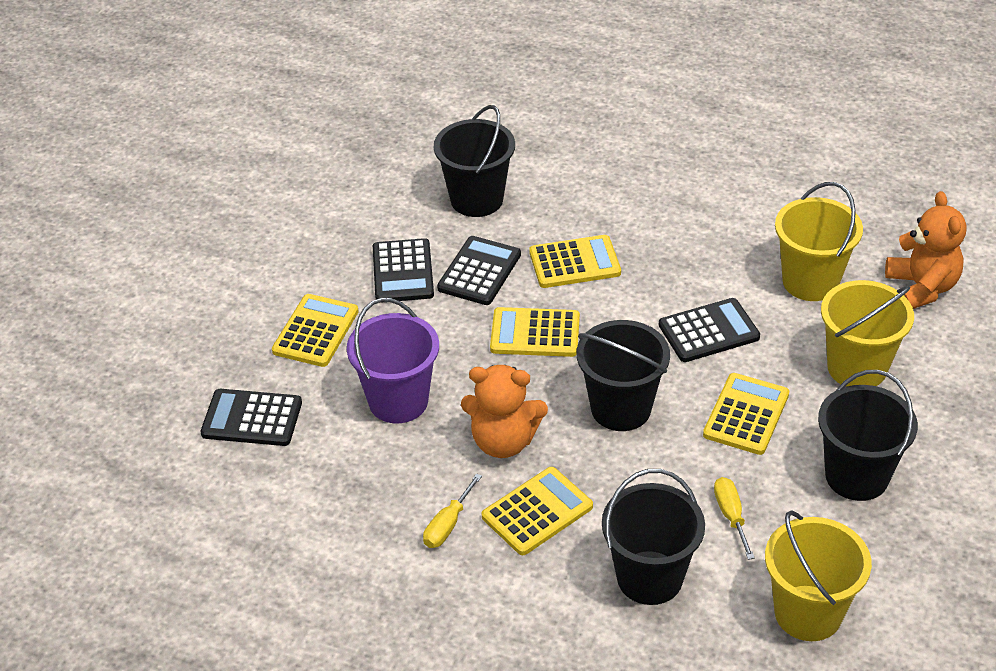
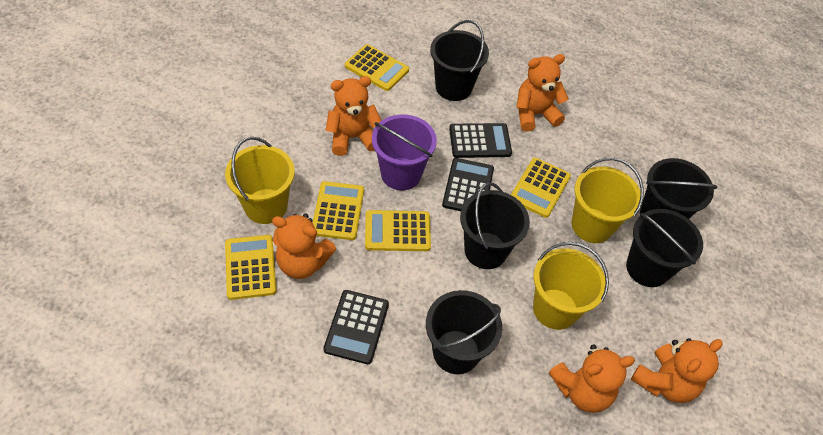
black bucket: [434,105,515,217] [577,320,670,431] [602,469,705,605] [818,370,918,501] = 4 -> [426,290,502,374] [430,20,489,101] [460,182,530,269] [626,209,703,287] [640,158,718,219] = 5
black calculator: [201,389,302,446] [373,238,434,303] [437,236,521,305] [659,298,760,362] = 4 -> [323,290,389,364] [442,158,494,211] [449,123,512,158] = 3
orange teddy bear: [461,365,548,458] [885,191,967,309] = 2 -> [272,214,336,279] [326,76,382,156] [516,54,569,132] [549,344,635,413] [631,338,723,403] = 5
yellow screwdriver: [423,473,482,548] [714,477,755,560] = 2 -> none = 0

